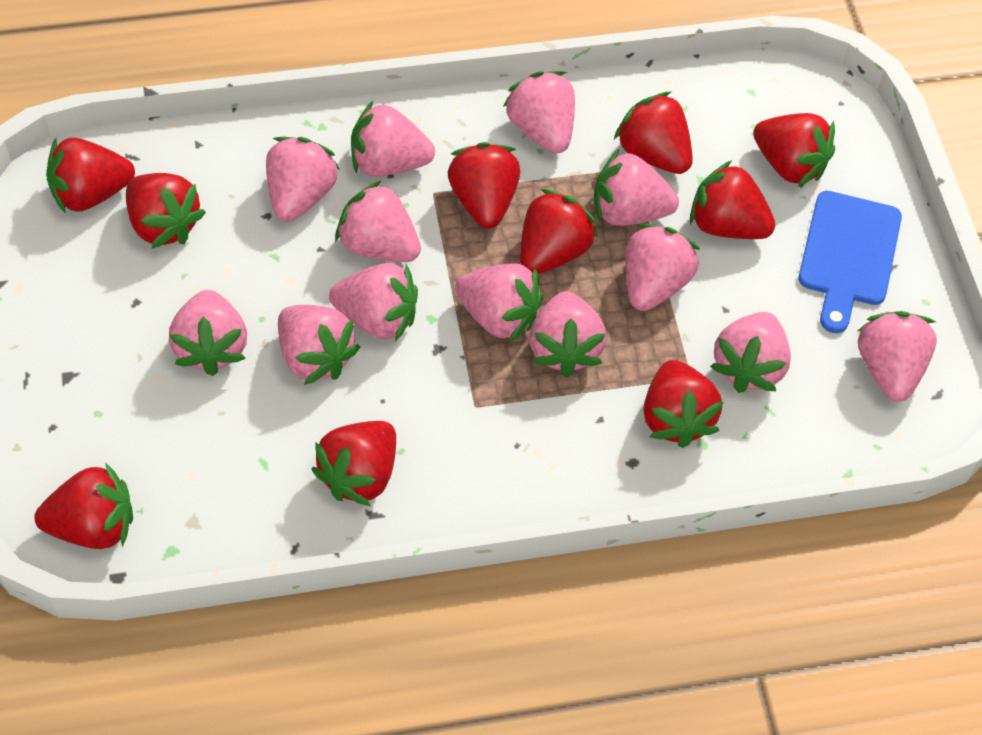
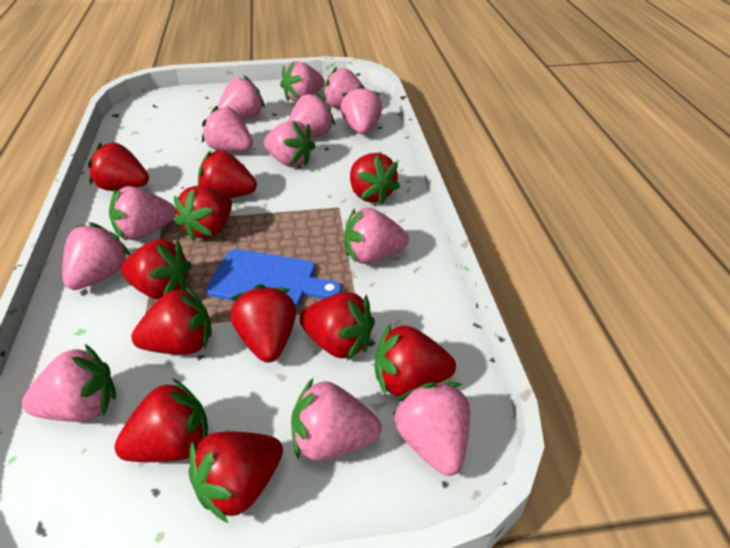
red strawberry: [34,462,133,549] [46,138,135,214] [126,173,206,248] [311,421,396,506] [448,142,520,228] [520,189,598,274] [614,92,693,174] [643,360,723,448] [690,160,775,239] [753,113,835,187] = 10 -> [88,142,149,191] [114,378,208,462] [121,239,192,299] [131,286,212,355] [174,186,232,241] [188,432,283,523] [198,150,257,198] [230,284,296,363] [300,292,375,360] [350,153,400,205] [375,324,456,396] = 11

